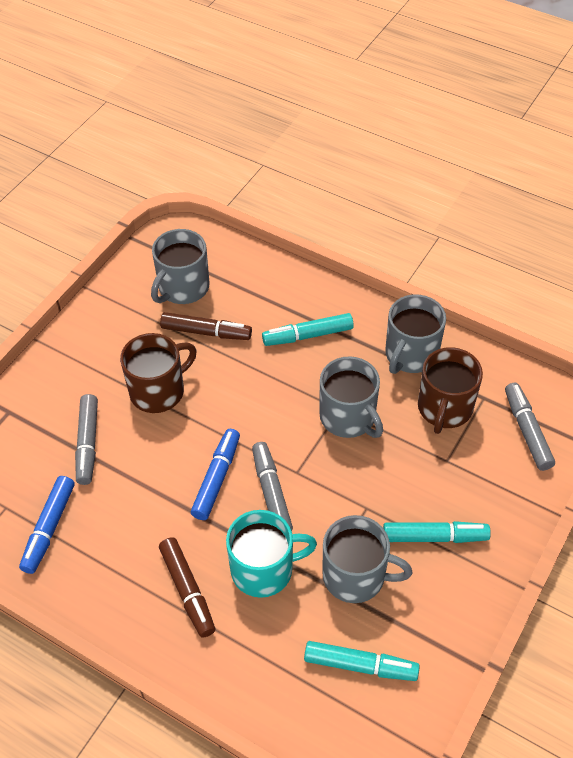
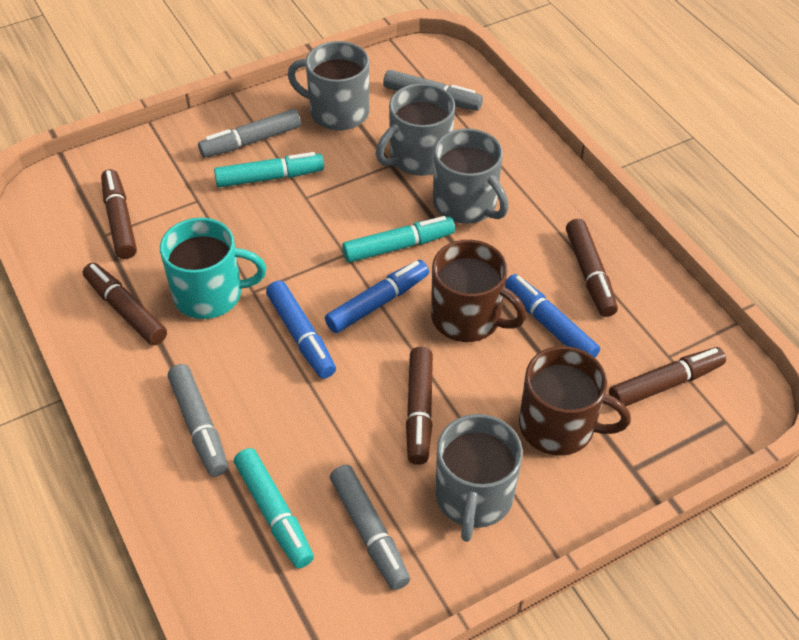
blue marker: [19,476,75,574] [191,429,240,520] = 2 -> [266,280,336,379] [325,260,429,333] [505,274,600,358] = 3
brown marker: [159,537,215,638] [160,312,252,340] = 2 -> [83,263,167,346] [101,169,137,259] [406,347,433,465] [566,219,618,317] [609,347,726,406] = 5
grey marker: [75,394,98,485] [252,442,293,531] [505,383,555,471] = 3 -> [168,364,228,477] [198,109,301,158] [330,465,410,590] [383,70,483,111] = 4

